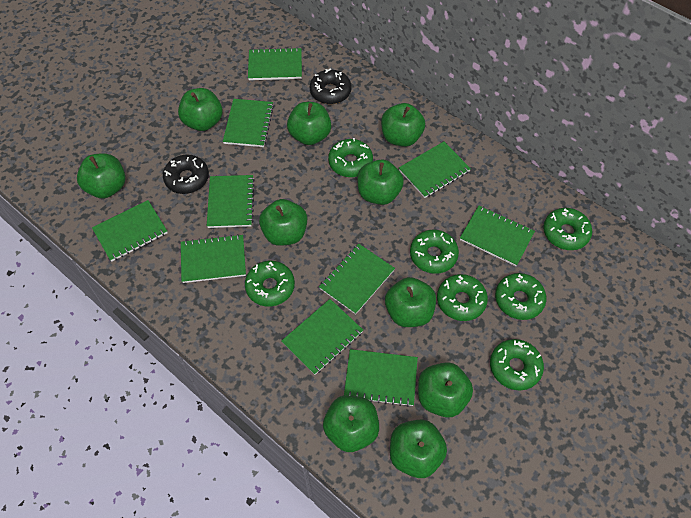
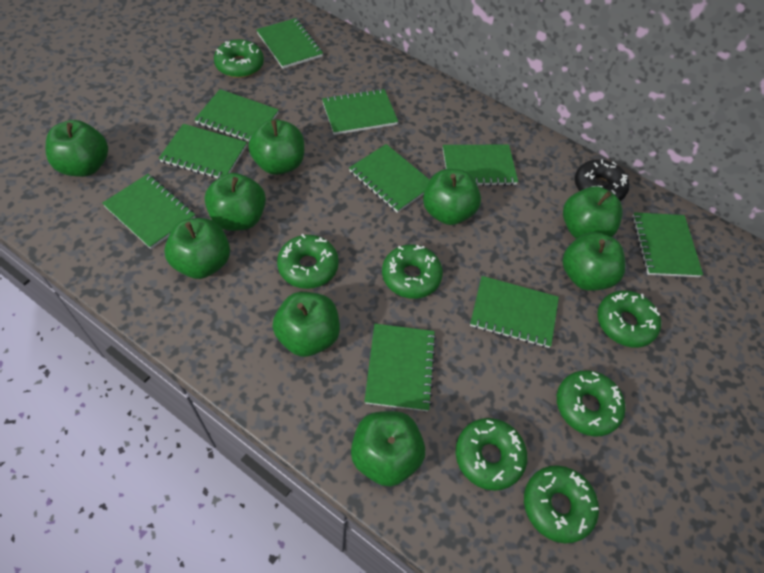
black donut: [163,154,209,194] [310,68,351,104] = 2 -> [575,159,630,201] = 1
green apple: [77,153,126,198] [178,88,223,131] [259,199,307,246] [287,102,331,145] [323,395,379,452] [357,159,404,205] [381,103,425,147] [385,277,436,327] [390,419,447,478] [418,362,473,418] = 10 -> [46,120,108,177] [164,218,230,279] [205,173,266,231] [248,119,304,175] [272,292,340,357] [351,411,425,487] [423,169,481,225] [562,232,625,291] [563,186,623,238] = 9

